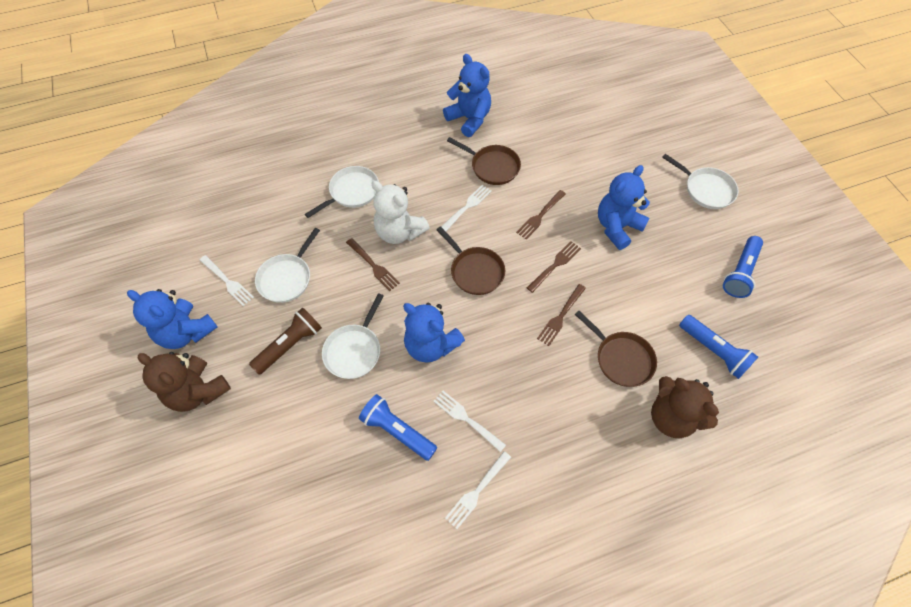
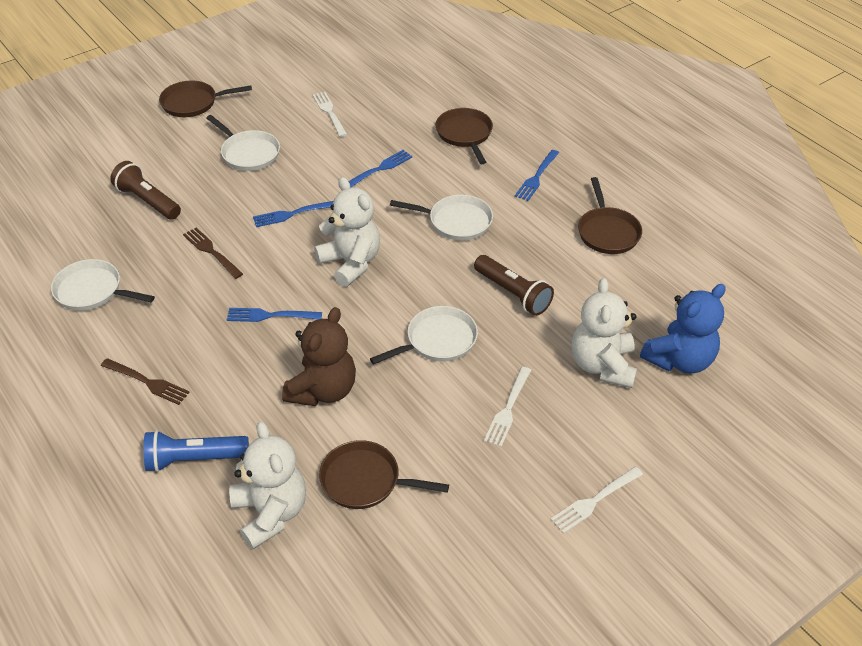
blue flashlight: [359,394,437,461] [679,315,758,379] [723,236,763,298] = 3 -> [144,430,249,472] = 1
blue fork: none = 0 -> [227,308,322,322] [253,201,333,227] [348,150,413,188] [515,150,559,201] = 4
blue teddy bear: [127,289,218,349] [403,303,465,363] [443,54,491,137] [598,165,650,250] = 4 -> [640,284,726,373] = 1
brown flashlight: [249,307,322,375] = 1 -> [110,161,181,220] [474,255,554,316] = 2
brown fork: [346,238,400,291] [516,190,566,240] [527,241,581,293] [537,284,586,346] = 4 -> [101,358,190,405] [183,228,243,279] = 2
brown pan: [436,226,505,295] [447,137,521,185] [575,311,657,387] = 3 -> [159,81,252,117] [319,440,449,509] [436,108,493,164] [578,177,642,254] = 4
brown teddy bear: [138,352,231,412] [651,376,719,438] = 2 -> [282,307,356,406] = 1
white fork: [200,255,254,306] [433,391,506,452] [441,185,492,231] [445,451,511,529] = 4 -> [313,92,347,137] [484,367,531,447] [551,467,643,534] = 3
white teddy bear: [371,181,430,244] = 1 -> [229,422,306,549] [314,177,380,287] [572,278,637,388] = 3

